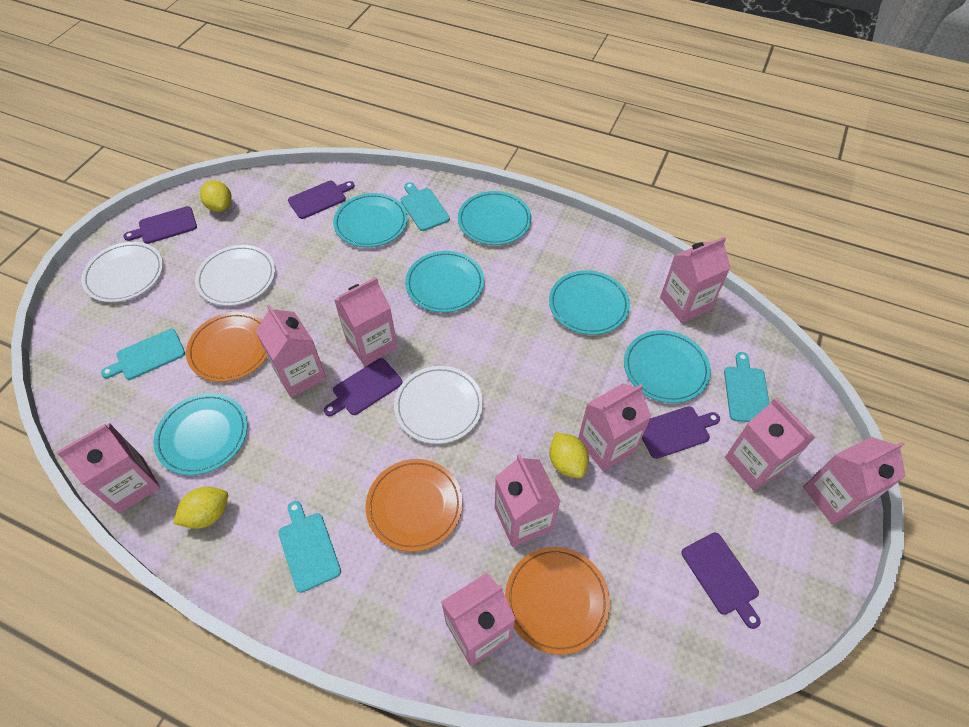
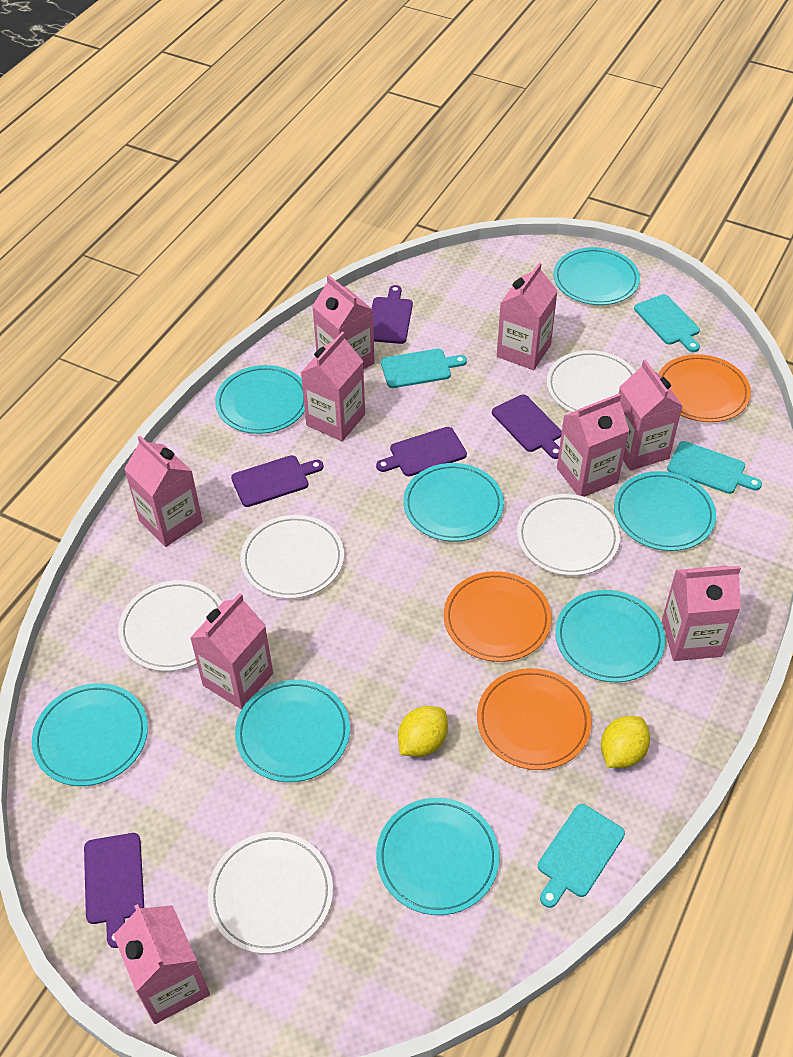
turquoise plate: [153,393,247,475] [333,193,408,247] [405,251,484,313] [458,191,532,245] [549,270,630,335] [624,330,711,403] = 6 -> [32,683,148,786] [215,365,305,434] [235,680,350,782] [376,798,499,915] [403,463,504,542] [553,247,640,305] [555,590,665,682] [614,471,716,551] = 8
white plate: [81,242,163,302] [195,245,275,306] [394,366,483,444] = 3 -> [118,580,222,671] [208,832,333,954] [240,515,344,599] [517,494,620,576] [547,350,635,412] = 5
yellow lemon: [173,487,228,529] [200,180,232,212] [549,433,589,478] = 3 -> [398,706,448,757] [601,716,650,768] = 2

